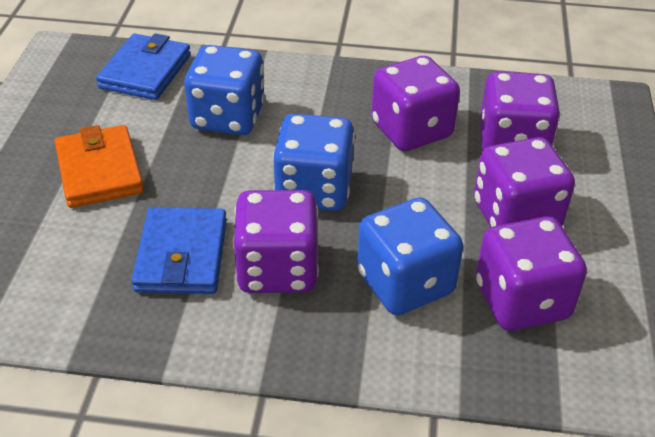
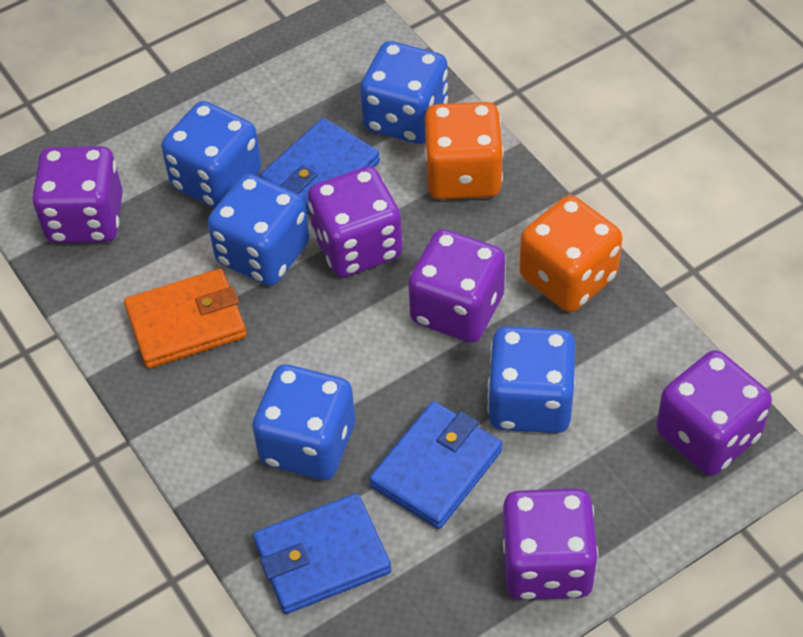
blue dice: [185,45,265,135] [273,114,355,211] [357,197,463,315] = 3 -> [161,101,262,208] [208,174,309,286] [252,364,355,480] [360,41,448,144] [487,326,575,433] = 5
blue wallet: [96,33,191,100] [131,207,227,294] = 2 -> [253,493,392,614] [260,118,380,216] [369,401,502,529] = 3
orange dice: none = 0 -> [424,102,504,199] [519,195,622,312] = 2

